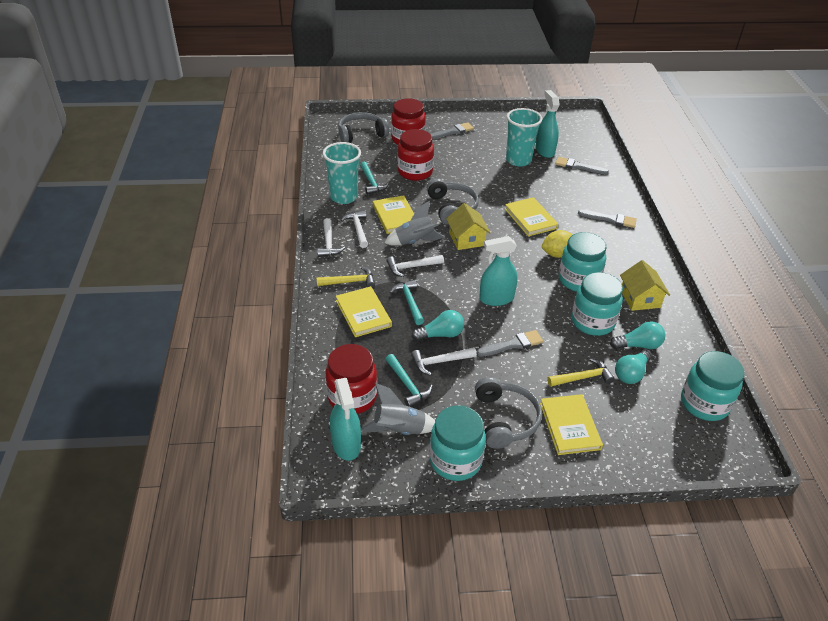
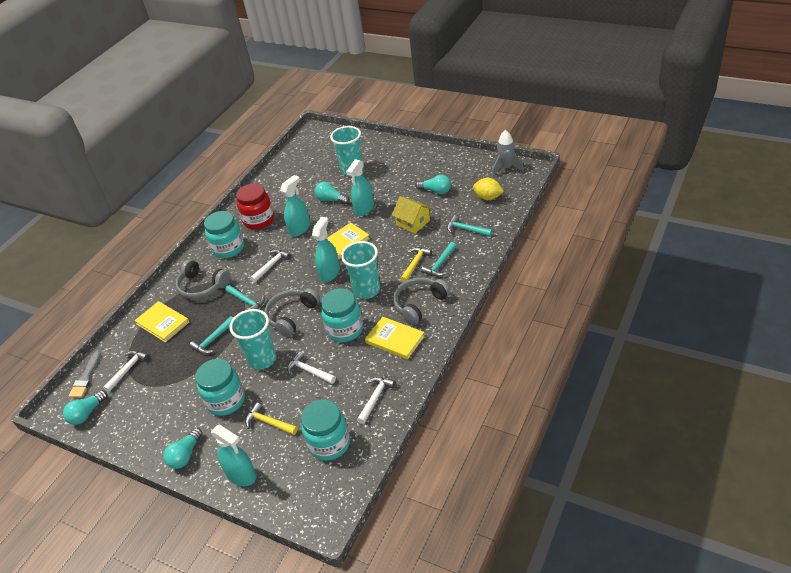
grey brush: [431,122,474,139] [477,330,543,357] [555,157,609,174] [578,210,637,228] = 4 -> [69,351,101,398] = 1
grey rocket: [361,383,435,435] [384,201,445,246] = 2 -> [492,130,524,176] = 1
red jar: [325,344,377,414] [391,98,426,145] [397,129,434,181] = 3 -> [236,183,274,230] = 1
turquoise cup: [323,142,361,204] [506,108,542,166] = 2 -> [229,309,276,370] [330,126,364,176] [341,241,380,299] = 3
turquoise hammer: [360,162,389,194] [386,354,433,407] [389,279,424,325] = 3 -> [189,316,233,354] [225,285,265,310] [421,242,456,277] [447,215,493,236] = 4
turquoise light bulb: [412,310,464,341] [610,321,665,349] [615,349,652,384] = 3 -> [63,390,108,425] [163,428,203,469] [314,182,350,204] [415,175,451,194] = 4
turquoise spray bottle: [330,378,361,461] [479,236,518,306] [536,90,560,158] = 3 -> [211,424,256,486] [280,175,310,237] [312,217,340,282] [346,159,374,216] = 4
yellow book: [336,286,392,337] [373,195,414,234] [505,197,558,237] [540,394,603,455] = 4 -> [134,301,189,343] [326,223,370,260] [365,317,425,360] = 3
yellow house: [446,203,491,250] [620,260,670,311] = 2 -> [392,196,432,234] = 1

